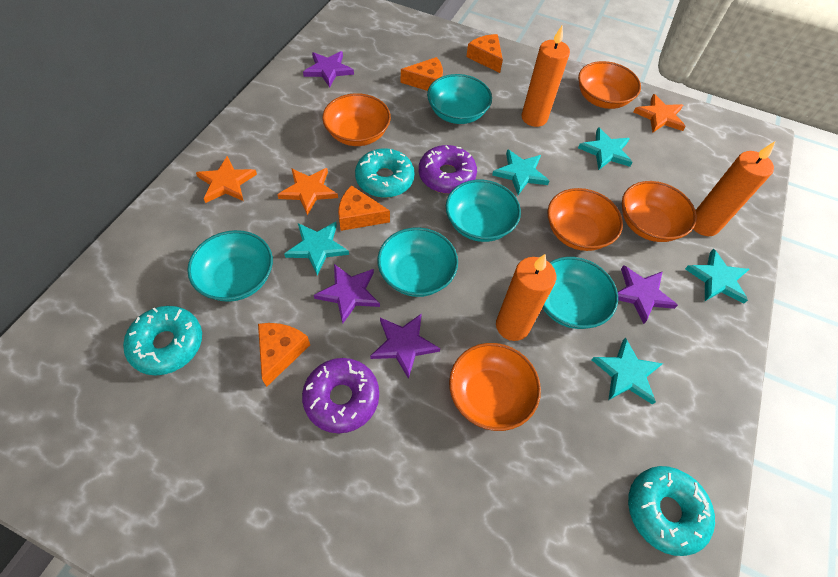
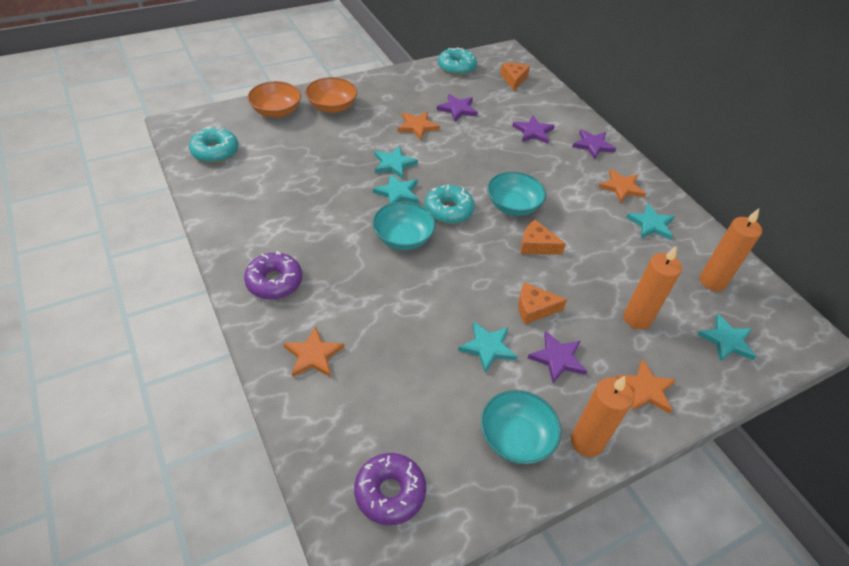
orange bowl: [322,93,391,146] [449,343,541,431] [547,188,623,251] [578,61,641,109] [622,181,697,242] = 5 -> [248,81,301,118] [305,77,357,113] = 2
orange cheese: [258,323,310,387] [338,185,390,231] [401,57,443,91] [466,34,503,73] = 4 -> [500,63,530,91] [518,282,567,324] [521,220,566,255] = 3
orange star: [196,156,257,203] [277,168,338,215] [634,94,686,132] = 3 -> [284,326,344,377] [397,111,440,140] [598,169,646,203] [616,359,676,414] = 4
turquoise bowl: [187,230,273,302] [377,227,458,297] [427,74,492,124] [446,180,521,242] [542,257,618,329] = 5 -> [372,202,436,250] [481,390,561,464] [487,172,546,216] = 3

